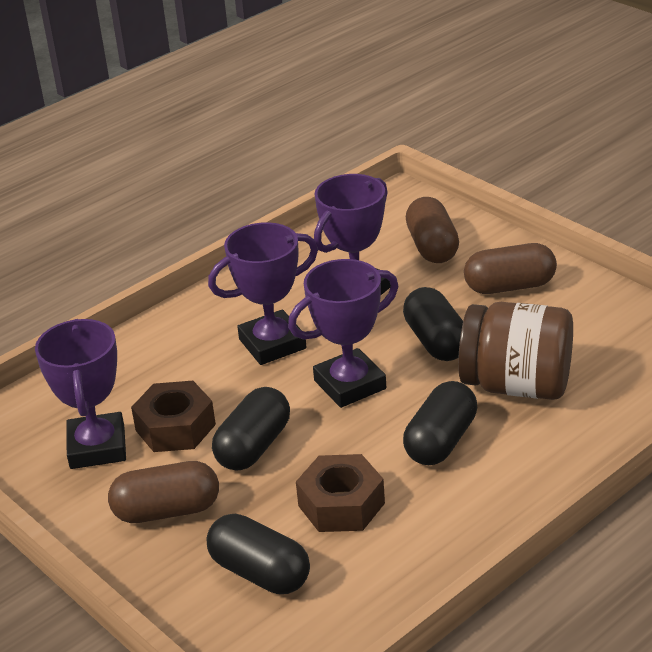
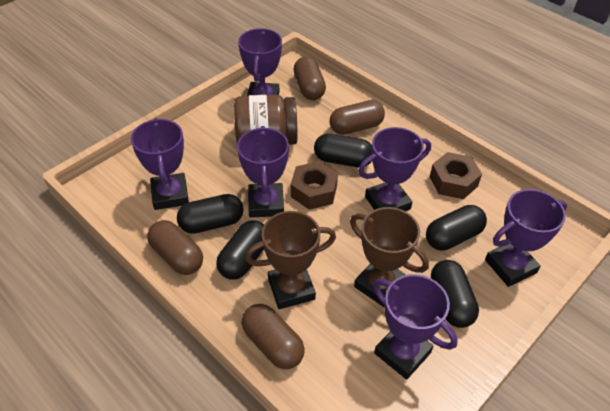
black capsule: [207,514,310,594] [212,387,290,471] [403,287,463,361] [403,381,477,465] = 4 -> [177,194,244,234] [216,220,264,280] [314,134,372,167] [426,205,487,251] [431,260,479,328] = 5
brown capsule: [108,461,219,523] [406,197,459,263] [464,243,557,294] = 3 -> [147,220,203,275] [241,304,305,369] [294,57,326,100] [329,100,385,135] = 4
brown trophy: none = 0 -> [245,211,336,309] [350,207,429,307] = 2
purple trophy: [35,319,126,469] [208,222,318,365] [288,259,398,408] [314,174,391,295] = 4 -> [131,118,189,210] [237,126,289,218] [238,28,282,96] [358,127,431,211] [373,274,458,380] [485,189,567,287] = 6

